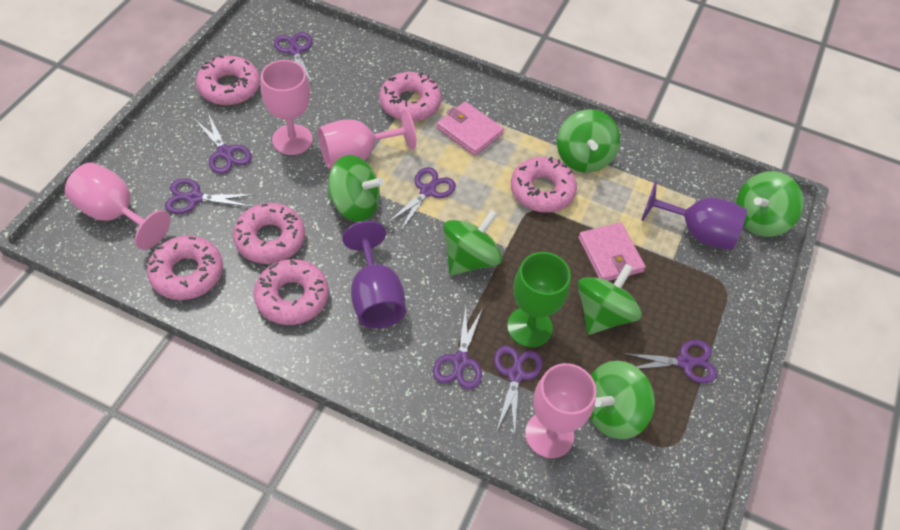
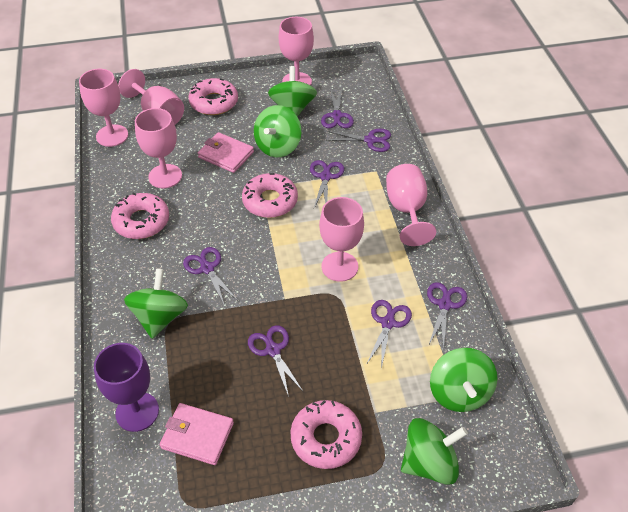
green goblet: [507,252,571,347] = 1 -> none = 0
green spinning top: [327,155,384,222] [443,210,502,276] [557,109,620,173] [577,264,642,335] [590,360,655,439] [736,171,803,237] = 6 -> [124,269,188,339] [254,105,301,157] [268,66,317,117] [401,418,468,485] [430,348,498,412] = 5
pink donut: [147,236,223,300] [196,55,260,105] [233,203,305,264] [254,259,329,325] [379,72,441,121] [511,157,577,213] = 6 -> [111,192,169,239] [188,78,238,115] [242,173,298,218] [290,400,362,469] = 4
pink goblet: [65,162,170,250] [261,60,313,155] [318,109,416,169] [525,363,597,458] = 4 -> [79,69,128,147] [118,69,184,125] [135,108,182,188] [279,17,314,86] [319,197,364,282] [386,164,436,246] = 6
purple goblet: [342,221,406,329] [641,181,747,250] = 2 -> [94,343,159,432] = 1

